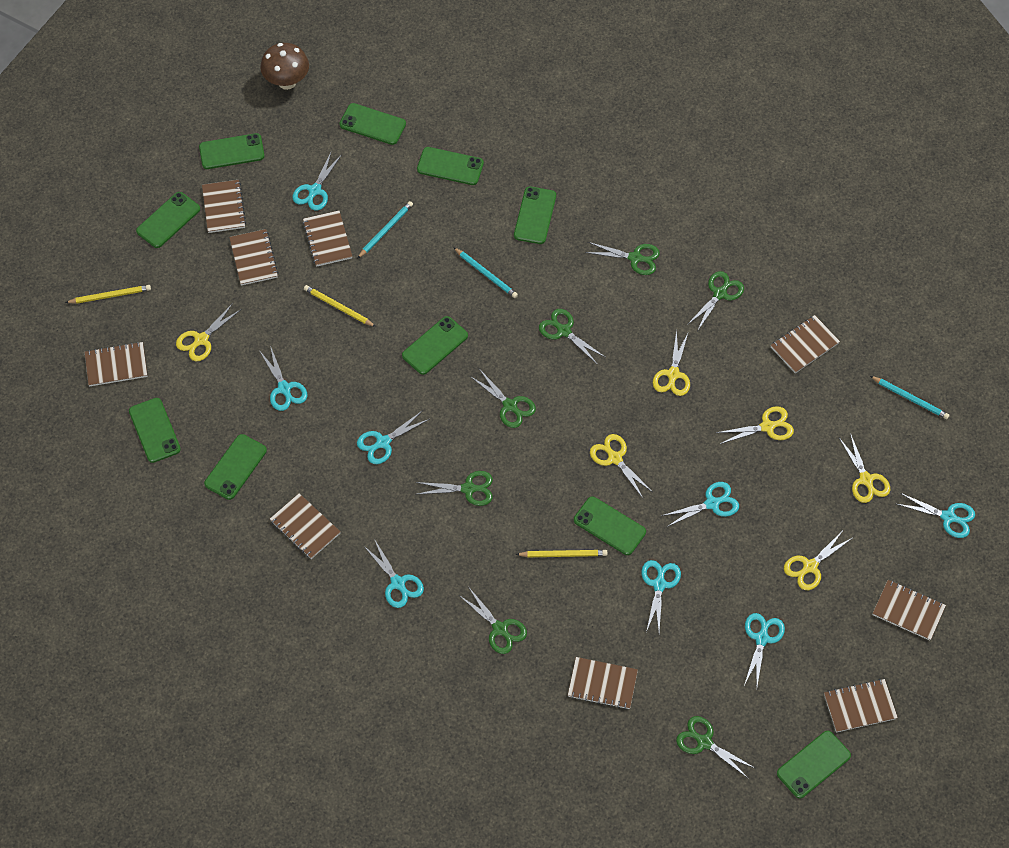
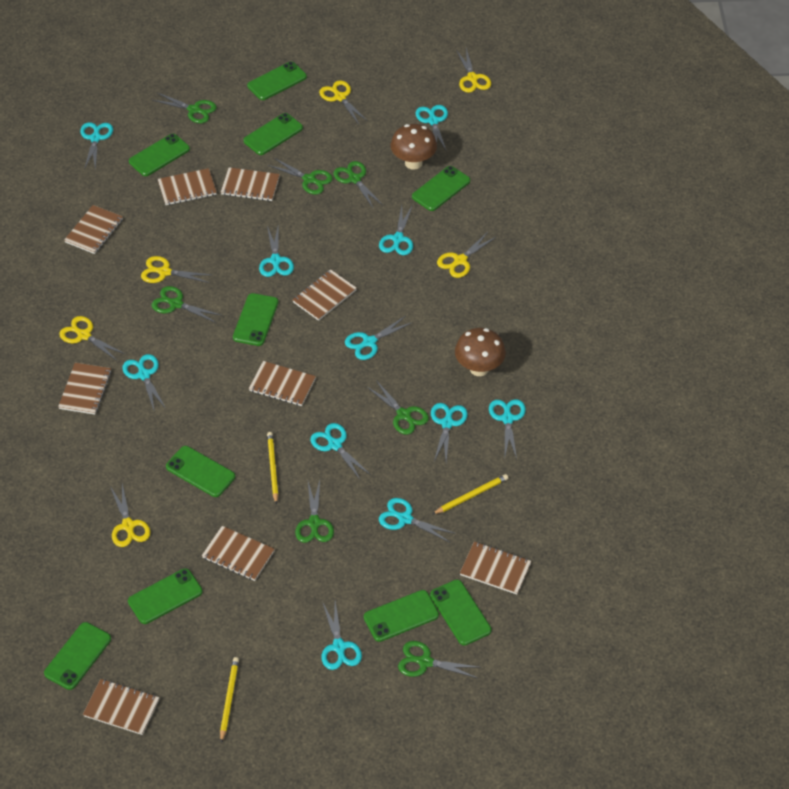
brown mushroom: [260,43,309,90] = 1 -> [391,124,437,170] [455,328,506,376] = 2
turquoise pencil: [357,201,413,259] [453,247,518,298] [870,376,950,419] = 3 -> none = 0
turquoise scissors: [259,346,307,411] [292,153,342,211] [357,411,429,464] [363,539,424,608] [641,560,681,632] [661,482,739,527] [744,613,785,686] [897,493,975,538] = 8 -> [80,122,113,170] [122,354,166,413] [259,226,294,277] [310,423,371,479] [322,601,362,670] [345,316,413,360] [379,205,413,255] [379,498,456,542] [415,105,448,152] [431,403,468,461] [489,399,526,459] = 11

